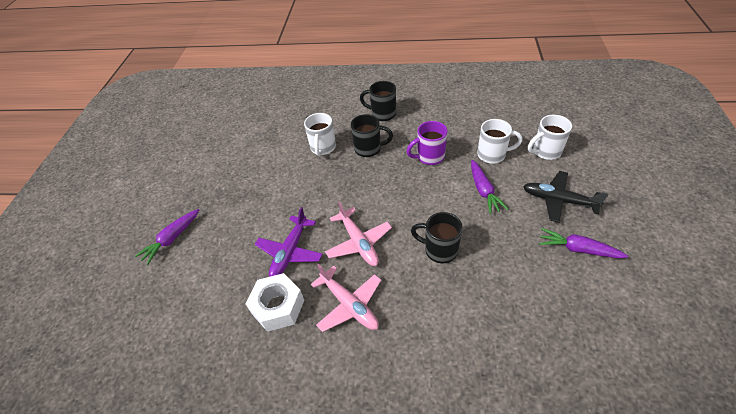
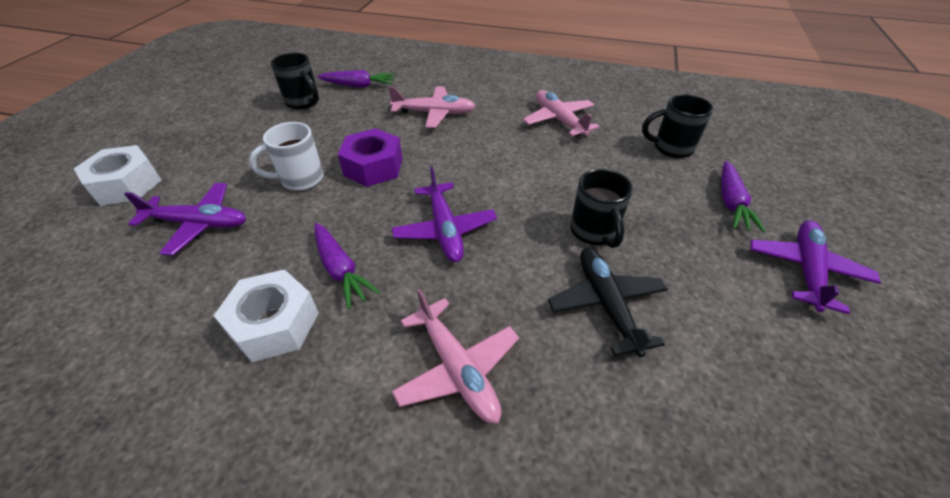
pink plane: [311,264,381,332] [325,201,392,266] = 2 -> [388,86,476,128] [392,289,519,423] [523,90,599,136] = 3
purple mug: [406,121,448,165] = 1 -> none = 0
purple nut: none = 0 -> [338,128,403,187] = 1
purple plane: [255,207,322,277] = 1 -> [124,183,246,256] [392,167,497,262] [750,220,881,314] = 3
white mug: [304,113,336,156] [477,119,523,164] [528,115,572,160] = 3 -> [249,122,323,191] = 1
white nut: [245,273,304,332] = 1 -> [73,145,162,206] [214,269,319,362] = 2

